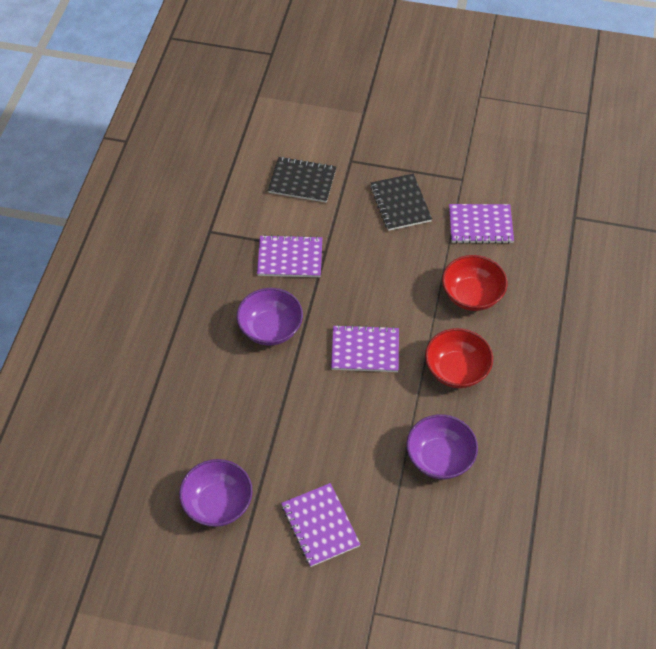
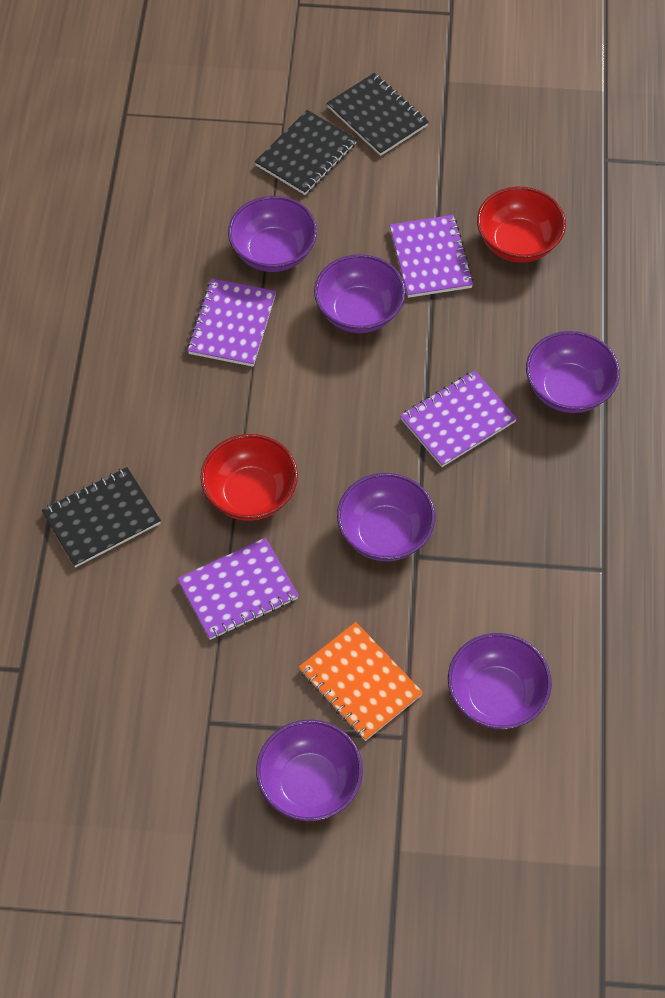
black notebook: [268,156,336,203] [370,174,432,231] = 2 -> [42,467,161,567] [255,110,357,195] [327,73,429,156] = 3
orange notebook: none = 0 -> [299,622,423,741] = 1
purple bowl: [179,459,253,527] [237,288,303,345] [406,414,478,479] = 3 -> [228,196,317,272] [256,719,363,821] [314,254,406,333] [337,473,435,561] [448,633,552,729] [526,331,620,413] = 6

